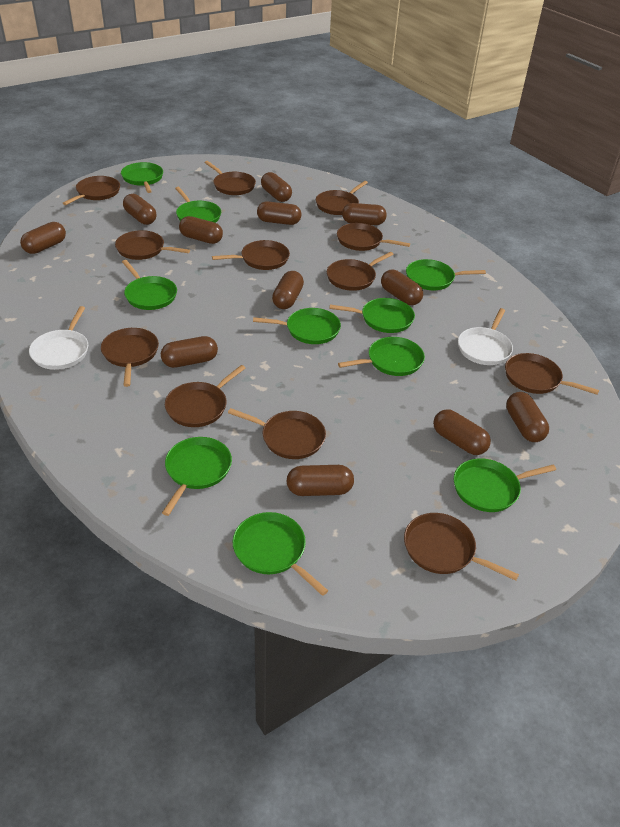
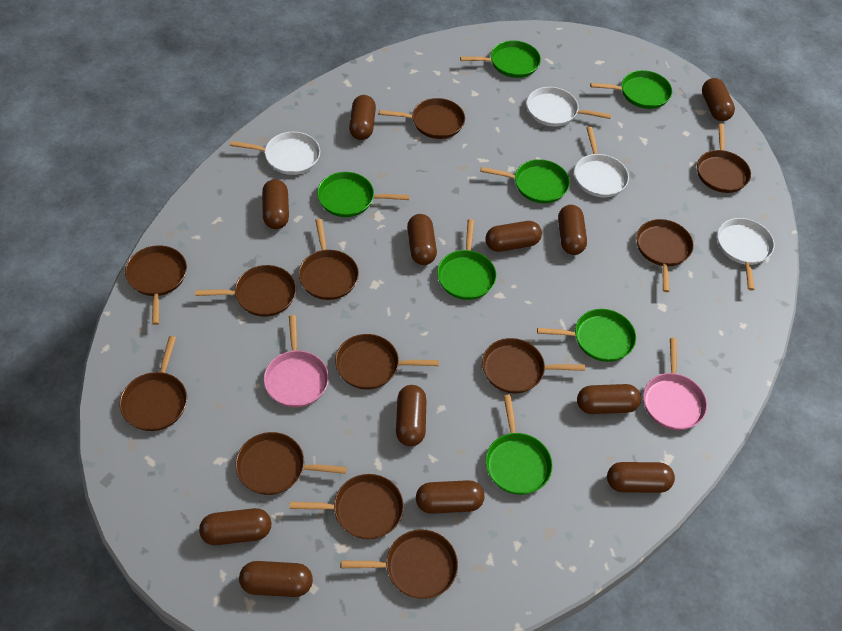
green pan: [121,162,163,193] [122,260,177,310] [162,437,232,516] [175,187,221,223] [233,512,328,596] [253,308,341,344] [329,298,415,333] [338,337,425,376] [406,259,486,290] [454,458,556,512] = 10 -> [317,172,410,217] [437,219,497,300] [460,40,541,78] [481,159,570,203] [485,395,553,495] [537,309,636,362] [590,70,672,109] = 7
pink pan: none = 0 -> [264,315,329,407] [643,338,707,430] = 2
white pan: [29,306,88,370] [458,308,513,365] = 2 -> [230,132,320,175] [527,87,611,127] [574,127,629,197] [717,218,775,291] = 4

